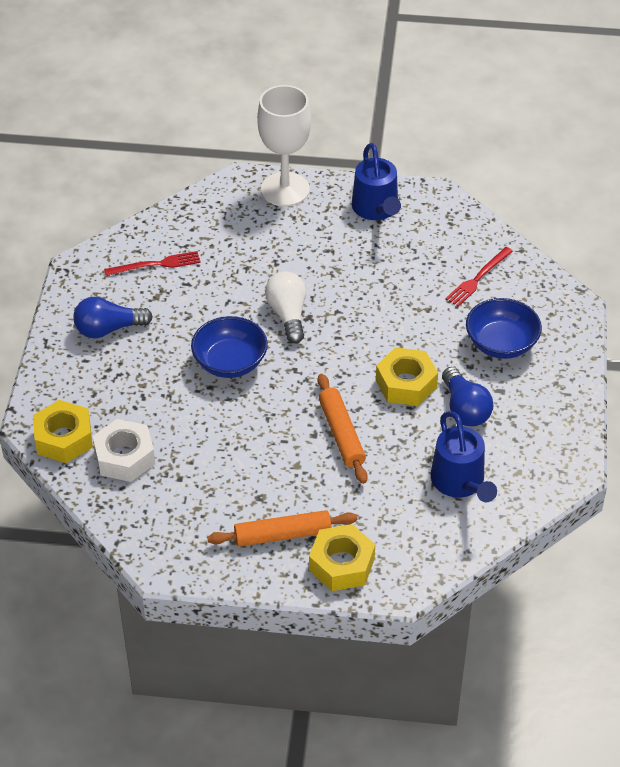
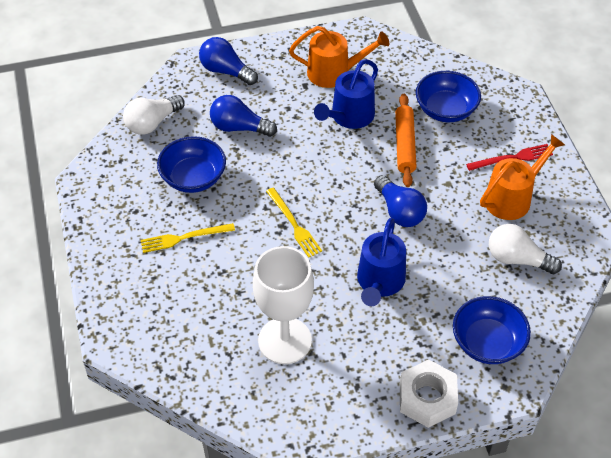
blue bowl: [191,316,268,378] [466,298,542,359] = 2 -> [157,136,226,193] [416,71,481,122] [453,296,531,364] = 3
blue light bulb: [73,297,153,338] [442,367,493,426] = 2 -> [199,37,258,85] [210,95,277,137] [374,175,427,227] = 3
orange rolling pin: [207,510,358,547] [317,374,368,484] = 2 -> [395,94,417,187] = 1
orange watering can: none = 0 -> [289,26,390,88] [480,134,565,220] = 2
red fork: [104,251,201,276] [445,247,513,306] = 2 -> [466,144,553,171] = 1
white light bulb: [265,272,306,343] = 1 -> [123,95,185,135] [489,224,562,274] = 2
yellow fork: none = 0 -> [141,223,235,253] [266,188,322,258] = 2
yellow nut: [33,400,93,463] [309,524,375,591] [376,347,438,406] = 3 -> none = 0

